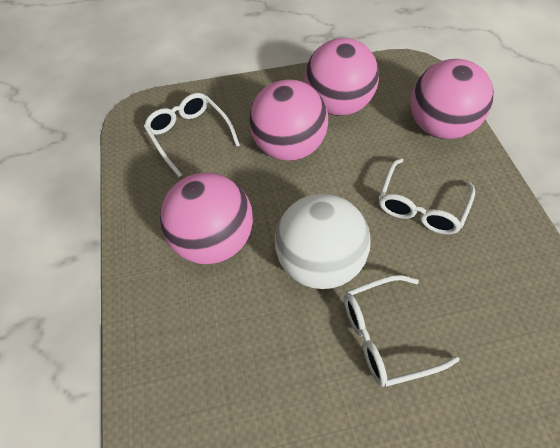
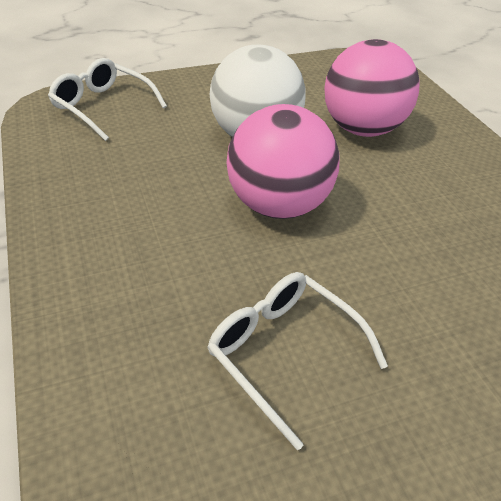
pink ball: [160,172,253,264] [249,79,328,161] [305,38,379,116] [410,59,494,139] = 4 -> [226,104,339,219] [324,39,420,137] = 2
white glasses: [144,93,240,177] [344,275,459,387] [379,158,475,235] = 3 -> [48,58,167,141] [207,272,388,450] = 2

